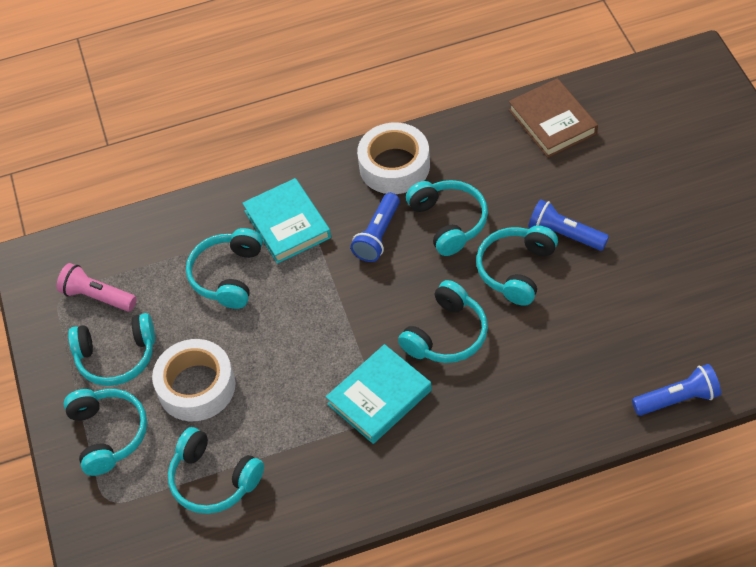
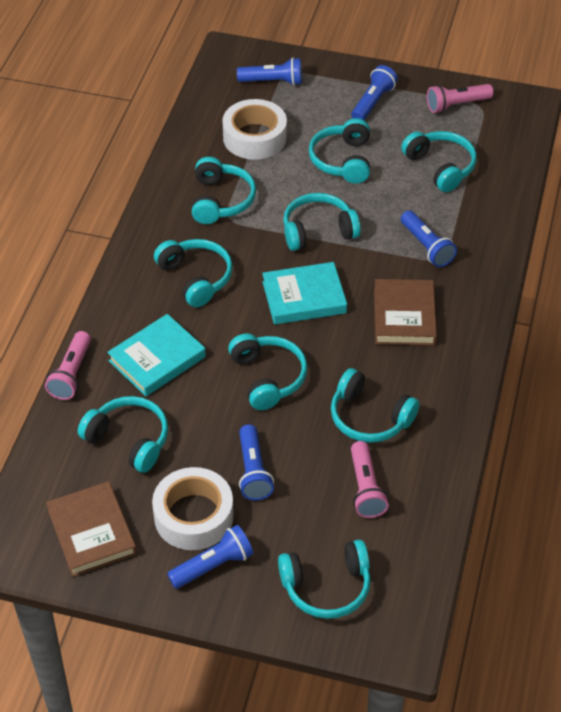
blue flashlight: [351,193,400,262] [528,199,609,251] [632,364,721,416] = 3 -> [167,525,253,589] [237,57,302,86] [239,424,274,500] [351,65,398,120] [401,210,457,267] = 5
brown book: [509,78,598,158] = 1 -> [46,481,137,577] [374,279,437,345] = 2
pink flashlight: [57,263,137,312] = 1 -> [45,331,91,400] [351,441,389,518] [427,84,493,113] = 3
turquoise headphones: [64,389,147,476] [68,313,155,386] [168,427,264,514] [186,228,263,309] [398,280,488,363] [406,180,488,256] [476,225,558,306] = 7 -> [78,396,168,473] [154,239,233,307] [192,157,256,224] [228,333,307,410] [278,540,371,619] [283,193,361,251] [309,118,370,184] [331,368,420,443] [401,131,477,192] = 9

